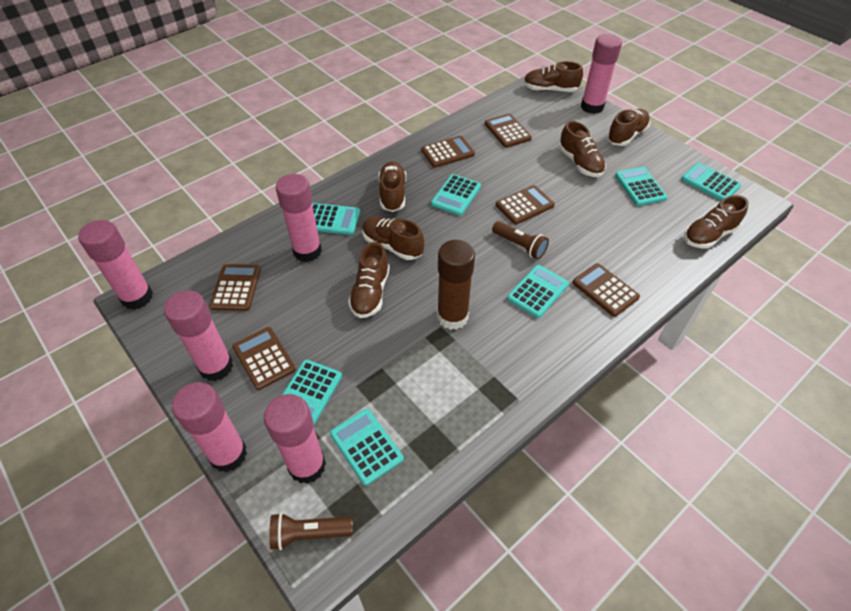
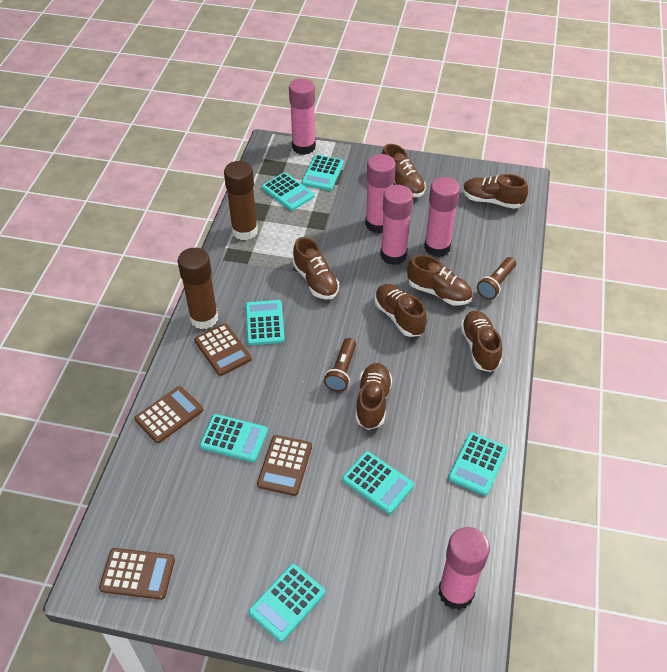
brown calculator: [209,264,261,311] [232,327,296,390] [421,136,475,168] [485,114,532,148] [496,185,555,225] [572,263,640,317] = 6 -> [99,548,175,600] [135,386,203,443] [194,323,252,376] [257,435,312,496] = 4
brown glue stick: [437,240,475,330] = 1 -> [178,248,218,329] [224,161,258,240] = 2
pink glue stick: [78,220,153,310] [164,290,233,381] [172,382,247,472] [264,394,326,484] [276,174,322,262] [581,34,622,114] = 6 -> [289,78,316,155] [365,154,396,233] [380,185,413,265] [424,177,460,257] [438,527,490,610] = 5

